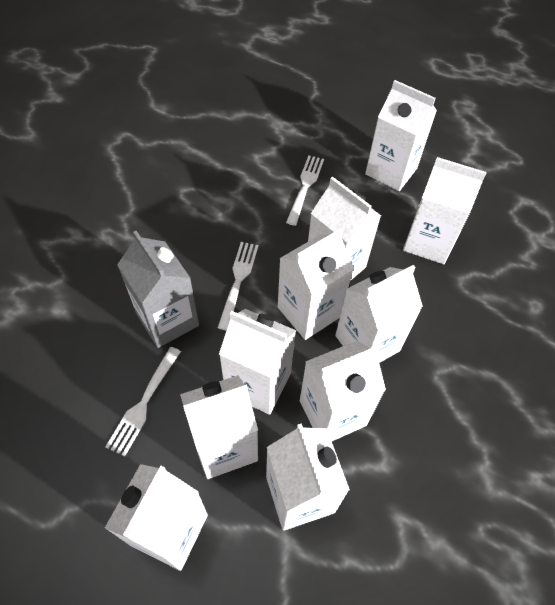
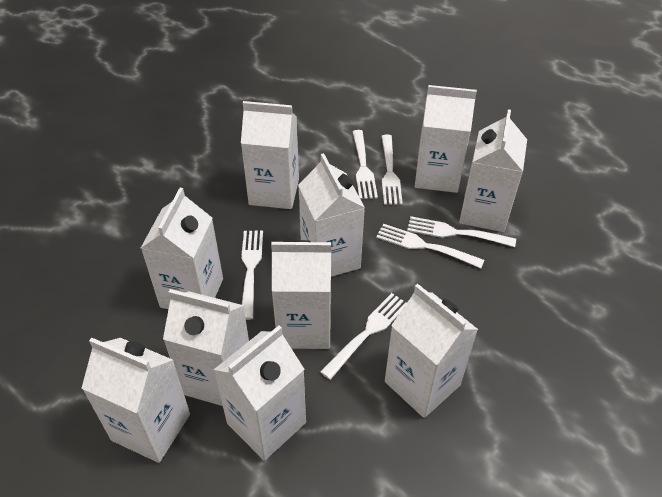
grey carton: [117,231,199,348] = 1 -> none = 0
white fork: [105,347,181,456] [218,242,258,331] [286,155,324,226] = 3 -> [241,231,263,320] [320,293,407,380] [352,130,378,199] [376,224,484,268] [381,135,403,205] [407,216,516,247] = 6

